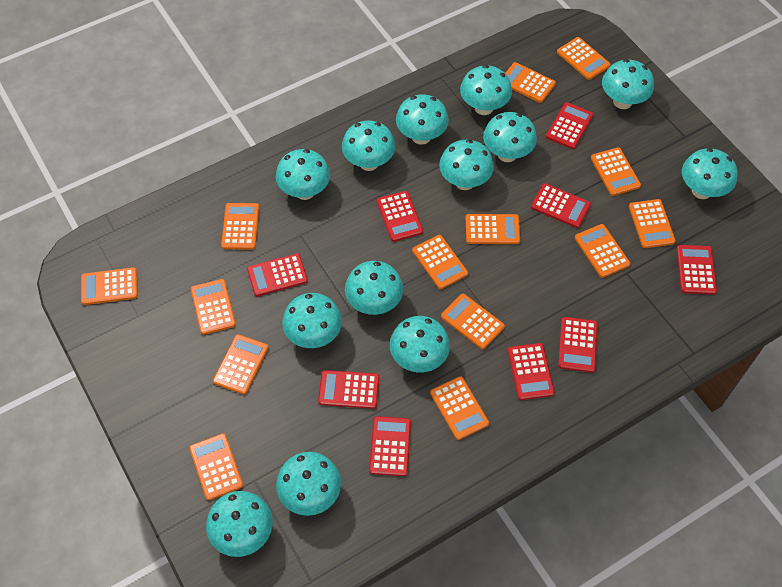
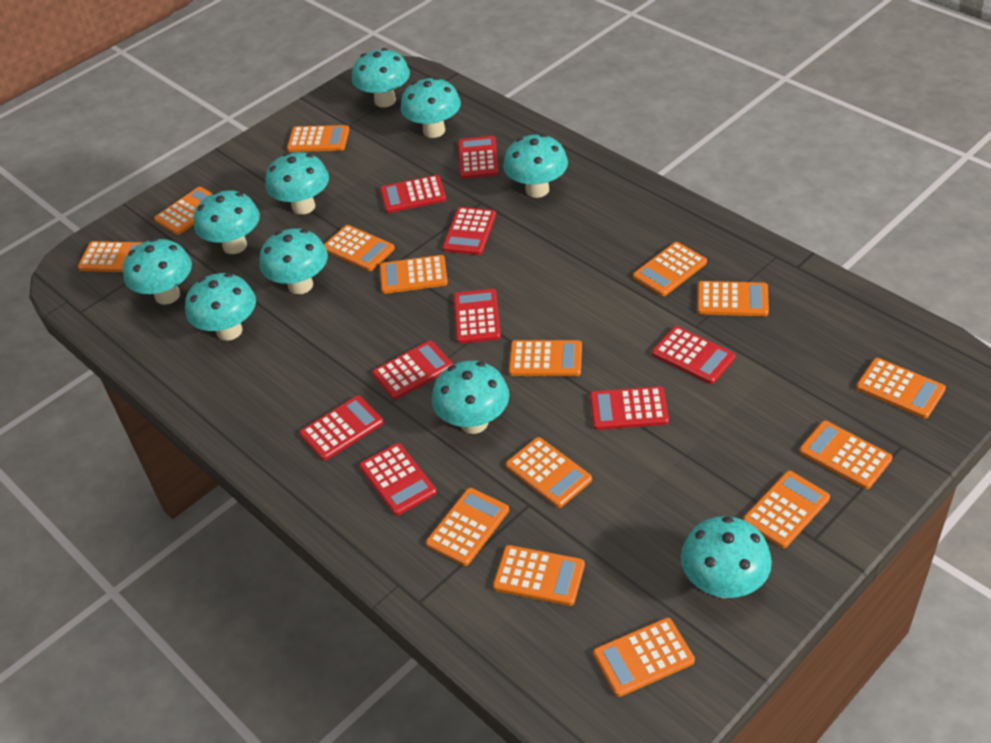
orange calculator: [81,267,138,305] [189,433,243,500] [191,279,236,335] [213,334,269,394] [221,203,259,249] [412,235,468,289] [430,376,489,440] [441,294,505,349] [466,214,520,244] [505,62,556,103] [557,37,610,80] [575,224,630,278] [591,147,641,196] [629,199,676,248] = 14 -> [78,241,144,272] [154,187,213,235] [287,125,349,152] [324,225,395,271] [380,255,448,294] [426,488,509,566] [493,545,585,606] [506,437,592,508] [509,340,582,376] [593,618,695,697] [633,242,707,296] [697,281,769,316] [743,471,830,548] [799,421,892,489] [856,358,946,419] = 15
turquoise mushroom: [206,491,273,557] [276,149,330,200] [276,452,341,516] [282,293,342,348] [342,120,395,171] [345,261,403,315] [390,316,450,372] [396,94,449,145] [439,139,494,190] [460,65,512,115] [483,112,537,162] [602,59,654,109] [682,148,737,199] = 13 -> [123,238,192,305] [185,273,256,341] [194,190,260,254] [260,228,328,294] [265,152,329,215] [352,48,410,107] [400,77,461,138] [432,360,509,434] [503,134,568,198] [681,516,772,598] = 10

